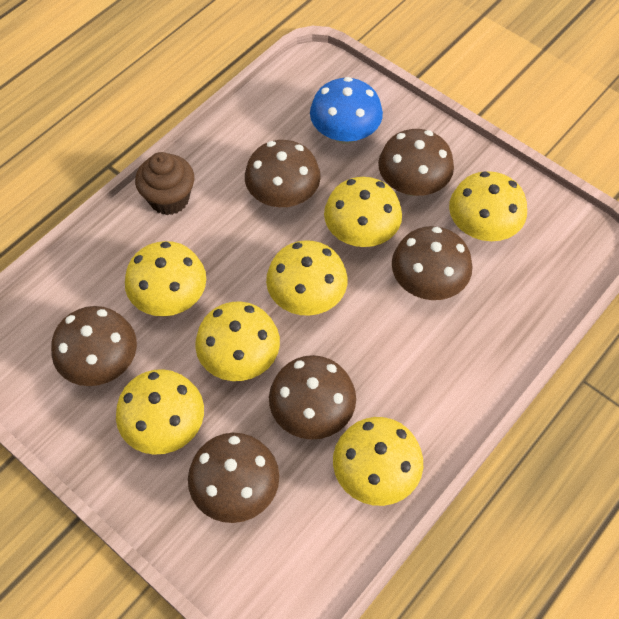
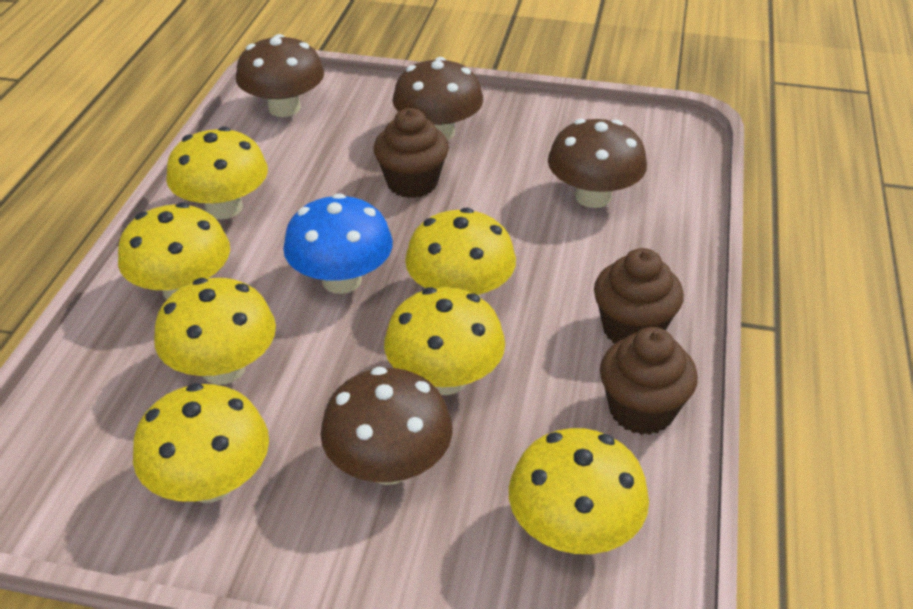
brown cupcake: [135,152,194,215] = 1 -> [374,108,449,198] [594,248,684,343] [600,327,698,435] = 3
brown mushroom: [51,306,137,386] [188,433,279,523] [245,140,321,207] [269,355,356,439] [378,129,454,196] [392,226,472,300] = 6 -> [236,34,324,117] [320,367,452,485] [392,57,483,141] [548,119,647,208] = 4

